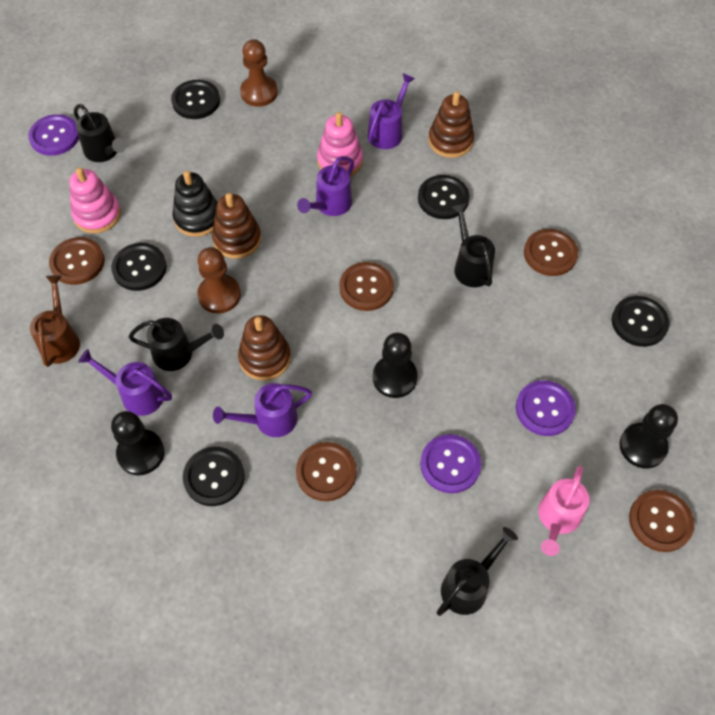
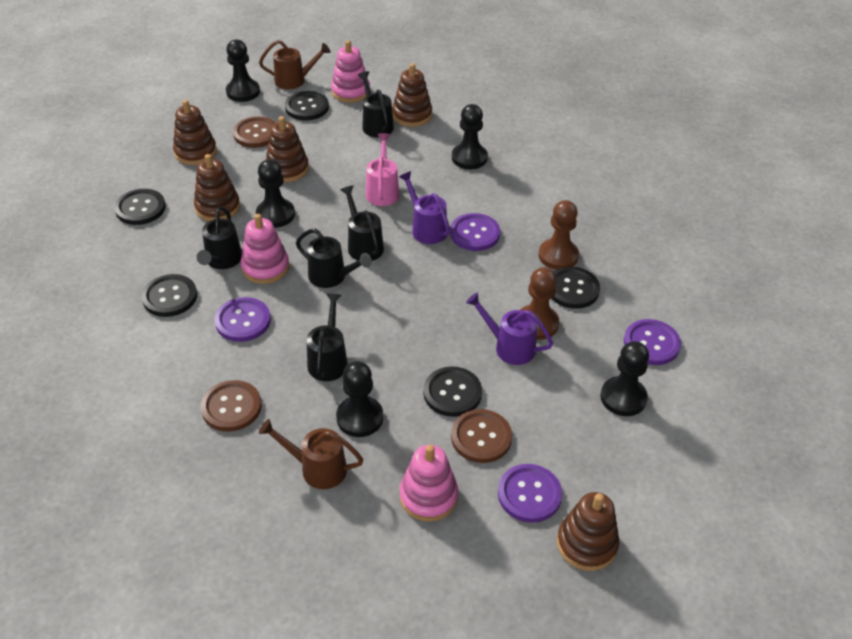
black pawn: [111,411,164,475] [373,333,418,398] [619,404,678,469] = 3 -> [226,39,260,102] [256,159,295,228] [336,361,383,437] [452,104,488,169] [600,341,649,416] = 5
black stacking toy: [172,171,217,237] = 1 -> none = 0
black watering can: [74,104,126,162] [129,318,224,371] [437,527,518,616] [452,203,495,287] = 4 -> [197,206,242,269] [296,229,372,288] [307,293,348,381] [341,186,384,261] [358,71,394,137] = 5
brown button: [49,237,105,285] [296,442,357,501] [339,262,394,311] [524,229,578,276] [629,490,694,552] = 5 -> [201,380,262,432] [233,117,276,148] [451,409,512,463] = 3
brown stacking toy: [212,193,261,259] [238,315,291,381] [428,91,474,158] = 3 -> [173,100,217,165] [194,154,240,221] [266,116,309,182] [392,63,432,127] [557,492,619,571] = 5
brown watering can: [30,275,80,367] = 1 -> [259,40,330,90] [259,419,363,489] = 2
pink stacking toy: [69,167,121,234] [317,112,363,176] = 2 -> [241,214,289,284] [331,40,370,103] [400,445,458,522] = 3
purple button: [28,114,79,156] [420,434,481,493] [516,380,576,436] = 3 -> [215,297,271,342] [450,213,500,251] [498,464,562,523] [624,319,681,365] = 4
purple watering can: [78,349,172,416] [213,383,312,437] [297,156,354,216] [368,73,415,149] = 4 -> [399,171,450,244] [466,293,553,365] = 2

